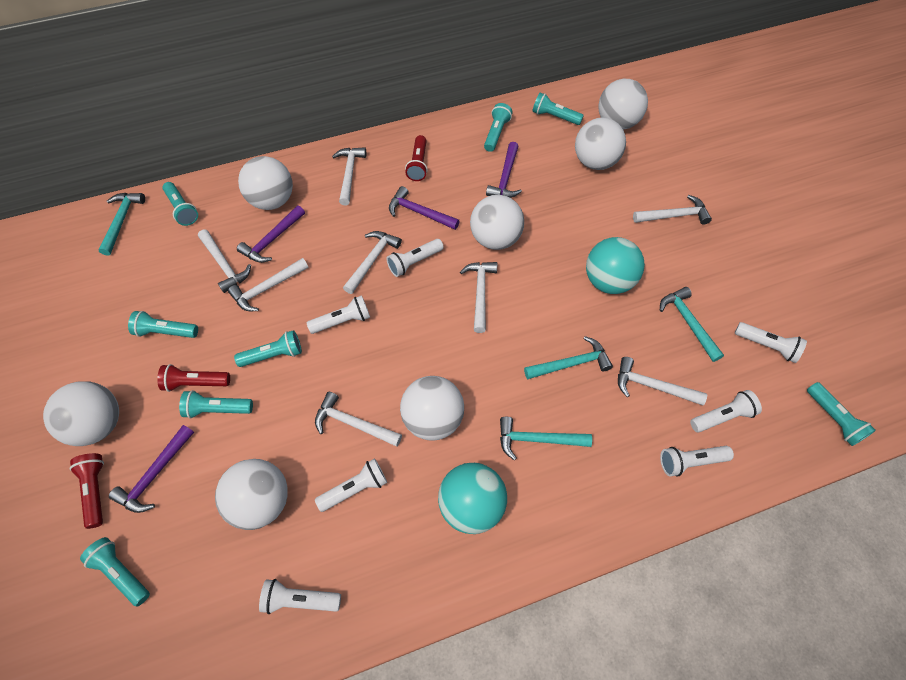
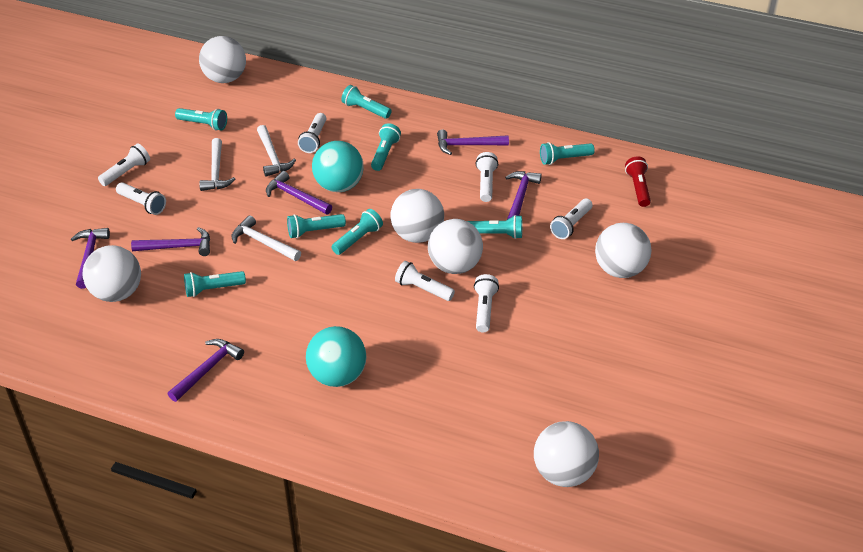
purple hammer: [109,425,194,513] [237,205,305,263] [389,186,460,230] [486,142,522,198] = 4 -> [71,228,110,289] [131,227,210,256] [168,339,244,402] [266,171,332,214] [437,130,509,155] [505,171,542,220] = 6
red flashlight: [70,453,104,529] [157,364,230,392] [405,135,428,181] = 3 -> [625,157,651,207] = 1
turquoise hammer: [99,193,145,256] [500,417,592,460] [524,336,613,379] [660,287,724,362] = 4 -> none = 0
white ball: [43,381,119,446] [215,459,288,530] [238,156,293,210] [400,376,464,441] [470,195,524,250] [575,117,626,170] [598,79,648,130] = 7 -> [83,245,141,302] [199,36,246,83] [390,189,444,243] [428,219,483,274] [534,421,599,487] [595,223,651,278] = 6
white hammer: [198,229,251,293] [228,258,309,311] [315,392,402,447] [332,147,366,205] [343,231,402,294] [460,262,497,333] [618,357,707,405] [633,195,712,225] = 8 -> [199,138,235,191] [232,215,301,261] [257,125,296,177] = 3

